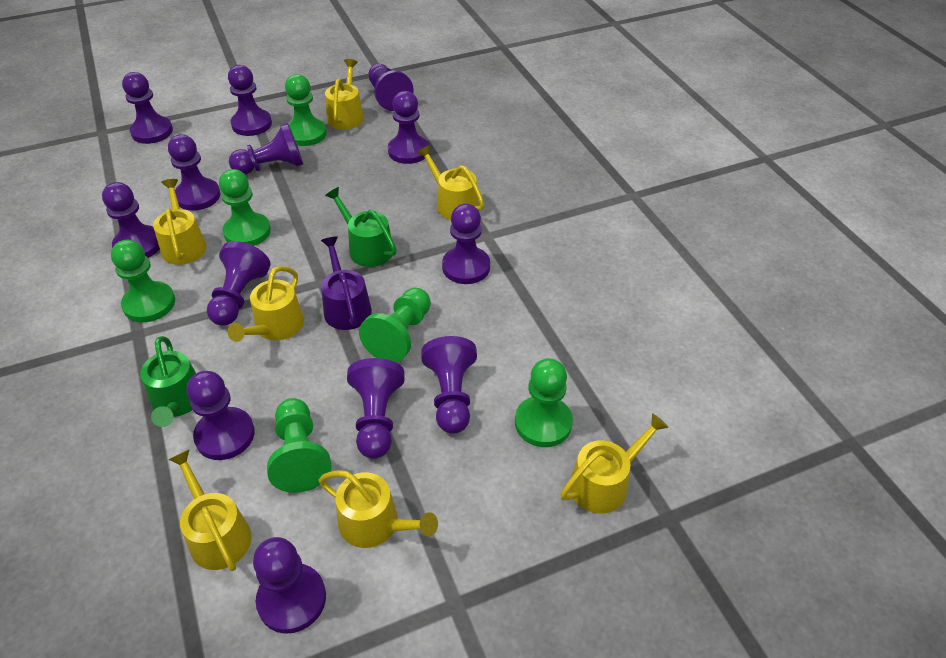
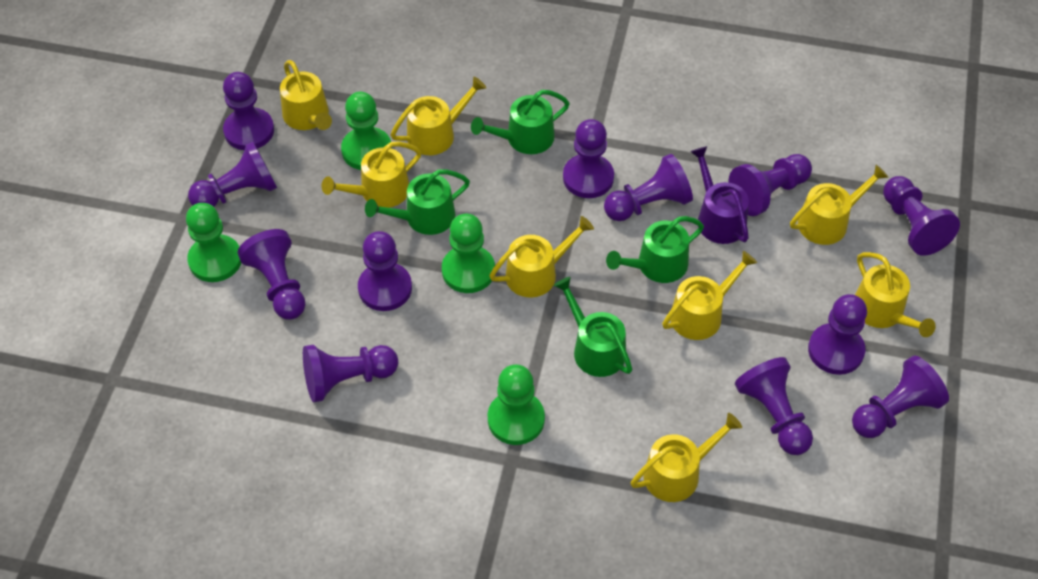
green pawn: [111,240,175,322] [219,169,271,246] [267,398,332,493] [285,74,327,146] [359,288,431,363] [515,358,573,447] = 6 -> [186,203,241,282] [341,92,392,170] [442,214,495,293] [488,364,545,445] = 4
green watering can: [140,336,196,427] [325,187,397,267] = 2 -> [365,169,470,235] [471,90,570,154] [554,277,632,377] [606,216,704,283] = 4
purple pawn: [102,182,160,258] [122,72,173,144] [168,134,220,211] [187,371,255,460] [207,241,271,326] [228,65,272,136] [229,123,303,175] [253,537,326,634] [347,358,404,459] [368,64,414,111] [388,91,429,164] [421,336,477,434] [442,203,490,284] = 13 -> [188,142,277,207] [223,72,274,150] [237,229,306,320] [303,345,398,402] [358,231,412,311] [563,119,614,198] [604,154,693,221] [728,154,812,216] [735,357,813,455] [808,294,867,375] [852,356,949,438] [883,176,960,256] = 12
yellow watering can: [153,179,207,265] [168,450,252,571] [228,266,304,342] [319,470,438,548] [325,59,364,130] [417,145,484,220] [560,413,669,514] = 7 -> [280,60,332,130] [322,141,422,208] [391,77,486,155] [489,216,594,298] [631,413,742,502] [662,251,757,340] [790,165,889,245] [855,252,936,337] = 8

